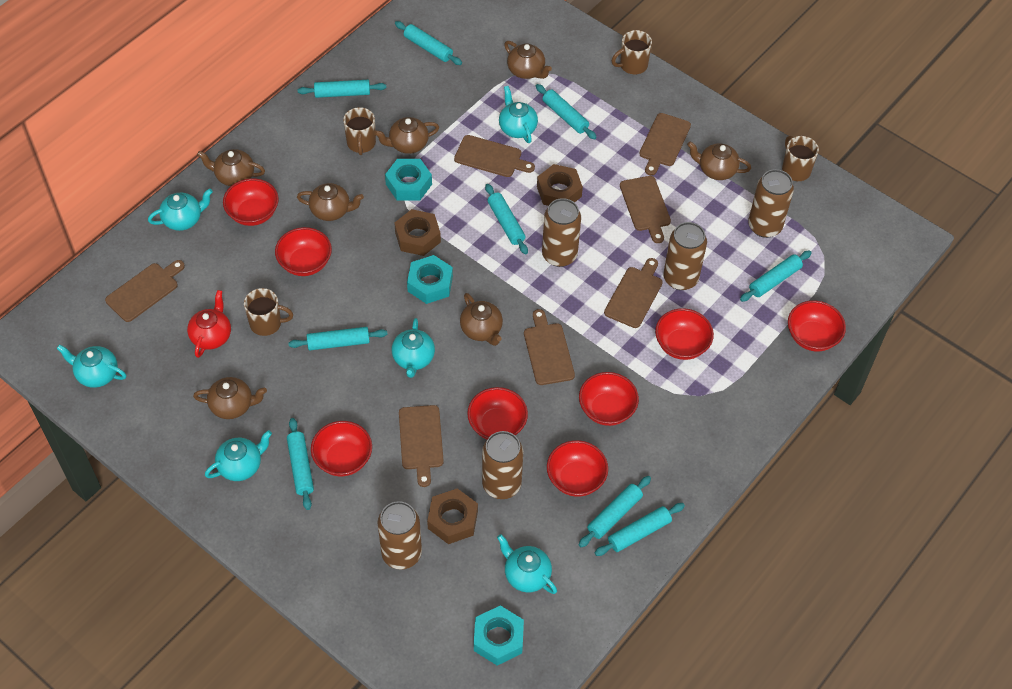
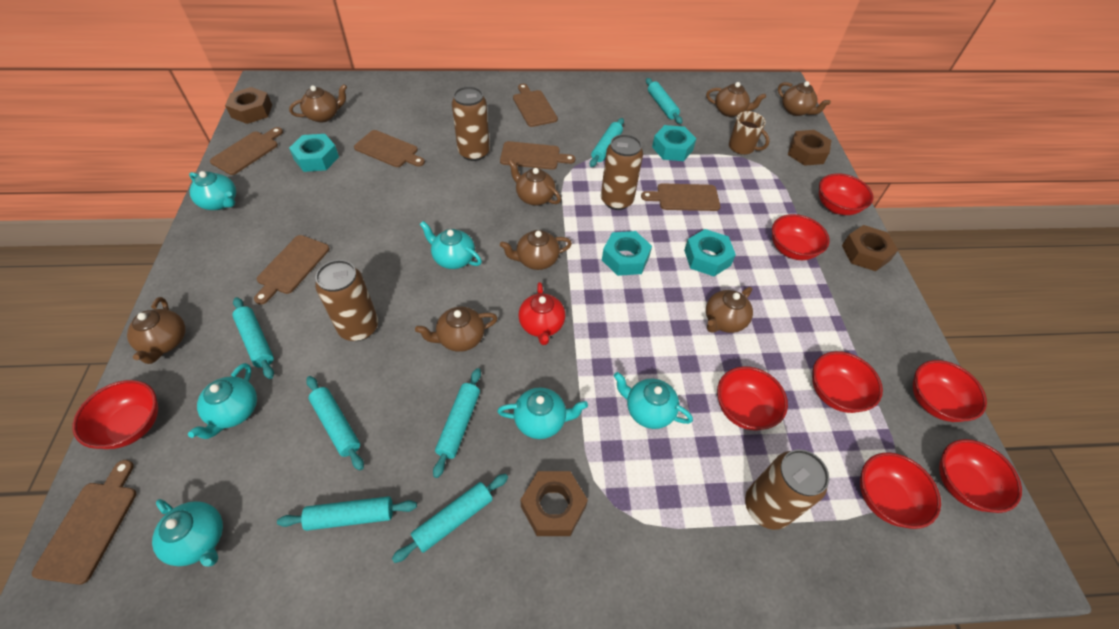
brown can: [378,501,422,570] [482,431,523,499] [542,198,581,267] [663,222,707,290] [748,169,794,238] = 5 -> [315,260,378,341] [452,86,490,161] [601,134,643,210] [745,449,829,530] = 4
brown mug: [244,288,293,336] [343,107,376,155] [612,30,652,74] [782,136,819,181] = 4 -> [729,111,770,155] = 1
brown nut: [394,209,441,256] [427,488,478,544] [537,164,583,206] = 3 -> [225,87,272,124] [521,471,588,536] [788,130,832,166] [842,225,898,271] = 4
brown teapot: [193,377,267,419] [197,149,265,186] [297,183,364,221] [374,117,439,154] [460,293,503,346] [504,41,552,79] [687,141,751,180] = 7 -> [127,297,186,364] [289,84,347,123] [415,307,498,352] [500,230,572,270] [508,159,561,206] [706,82,766,117] [706,287,753,333] [778,81,831,116] = 8
turquoise nut: [385,159,432,200] [407,255,453,304] [474,605,524,666] = 3 -> [289,134,339,172] [602,231,652,276] [652,125,696,161] [684,229,736,276] = 4
turquoise rolling pin: [287,418,314,510] [288,327,388,350] [298,80,386,98] [395,21,462,65] [485,184,528,254] [536,84,597,139] [579,476,651,547] [595,503,685,556] [740,250,812,302] = 9 -> [232,297,274,379] [277,496,417,531] [306,376,364,470] [392,474,508,563] [433,368,481,478] [590,118,624,167] [646,78,682,124] = 7

